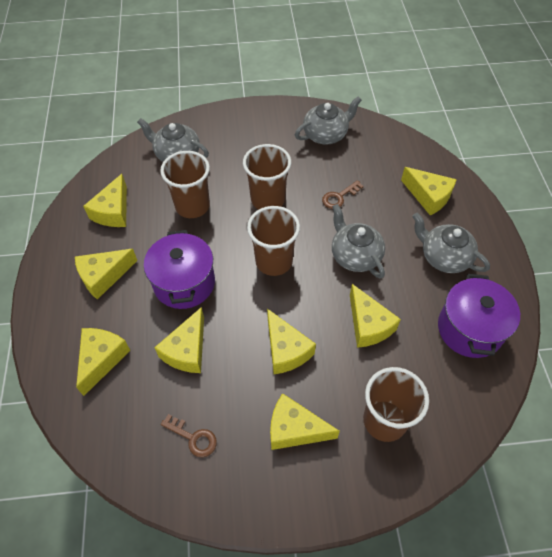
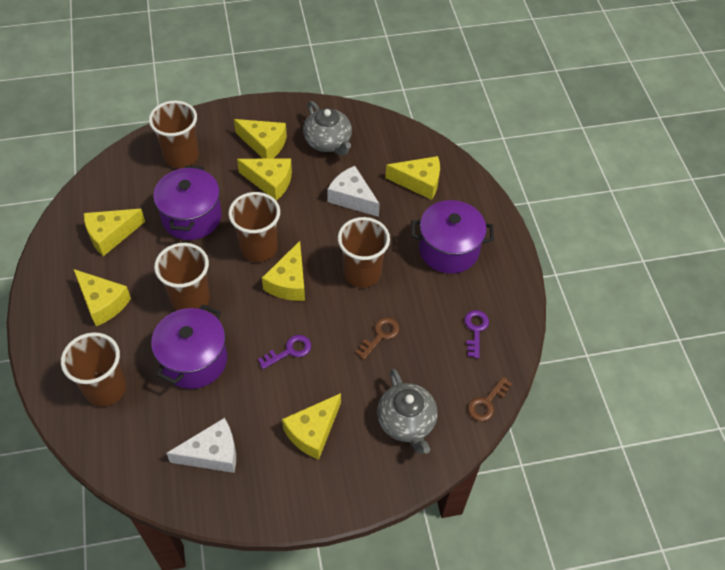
brown cup: [160,151,210,218] [243,144,291,210] [247,206,300,276] [363,367,429,442] = 4 -> [61,332,126,407] [149,100,199,168] [154,243,210,311] [228,192,280,262] [338,217,390,288] = 5
grey teapot: [137,118,209,162] [295,96,362,144] [332,204,385,279] [412,213,490,273] = 4 -> [303,101,352,156] [377,369,438,454] = 2
purple key: none = 0 -> [258,335,311,369] [464,310,489,358] = 2
purple pot: [144,230,215,309] [438,274,520,358] = 2 -> [151,305,227,389] [153,165,222,240] [411,200,494,274] = 3
white cheese: none = 0 -> [166,418,236,473] [327,166,380,217] = 2
yellow cheese: [75,249,137,300] [76,328,131,396] [83,174,127,227] [154,307,204,373] [267,308,316,374] [270,393,340,450] [350,284,401,348] [401,167,457,216] = 8 -> [73,269,131,326] [84,209,145,256] [234,119,287,159] [237,158,292,201] [262,241,305,301] [282,393,341,460] [385,156,440,200] = 7

